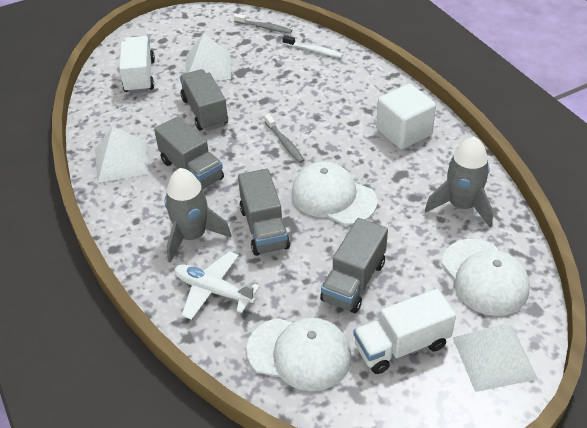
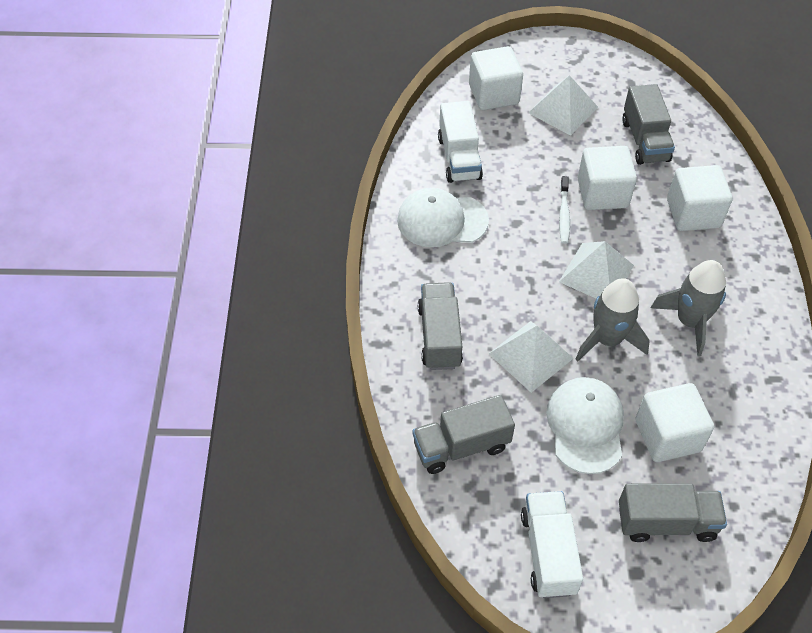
grey toothbrush: [234,14,292,34] [264,114,305,163] = 2 -> none = 0
white cap: [247,318,352,391] [292,162,377,225] [442,239,530,316] = 3 -> [397,187,489,247] [546,377,624,474] = 2
white cube: [376,84,436,150] = 1 -> [469,46,523,110] [578,146,637,210] [635,383,714,462] [667,165,732,231] = 4
white plane: [174,251,260,320] = 1 -> none = 0

